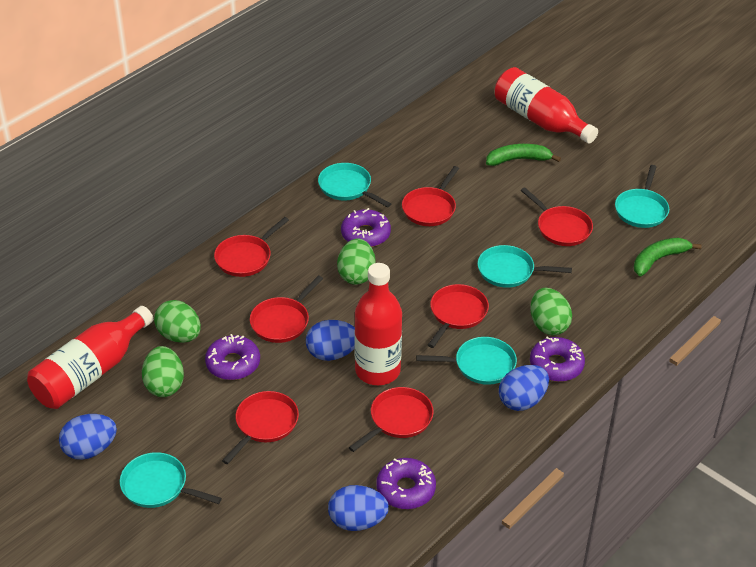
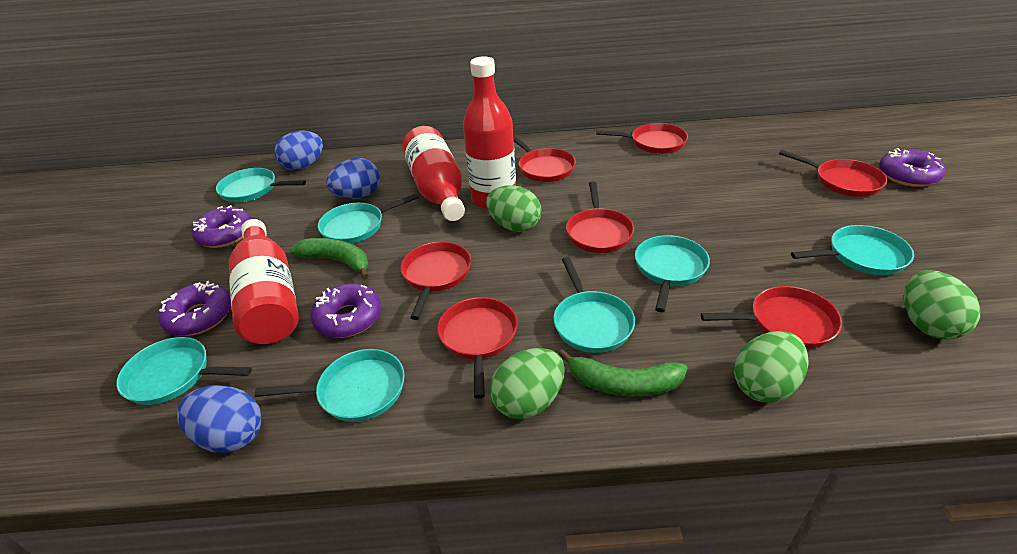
blue egg: [59,414,117,460] [306,320,355,361] [328,485,389,531] [499,365,549,411] = 4 -> [177,385,262,453] [274,131,323,170] [326,158,380,199] = 3
turquoise pan: [120,452,222,508] [318,163,391,207] [416,337,517,385] [478,245,572,288] [615,165,669,228] = 5 -> [116,337,252,405] [216,168,306,202] [255,349,405,422] [318,193,419,243] [553,257,635,353] [635,235,710,312] [791,225,914,275] = 7

